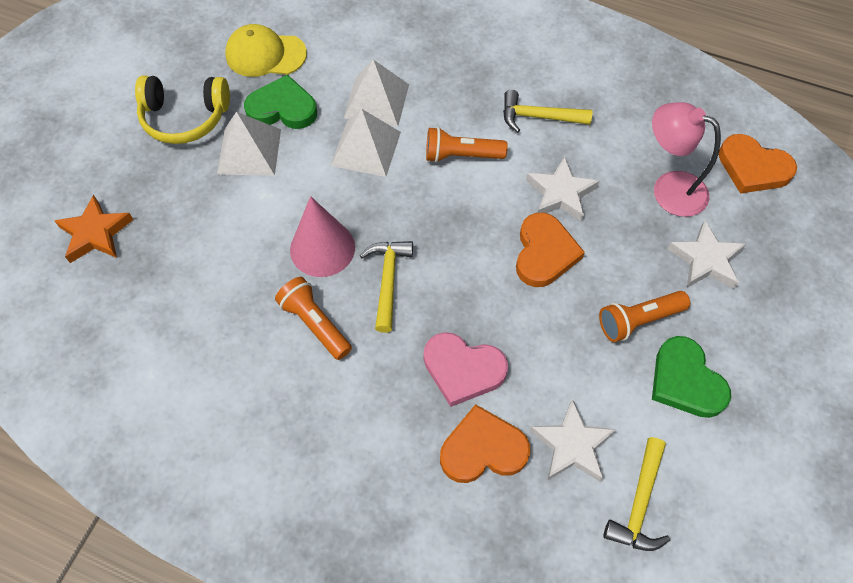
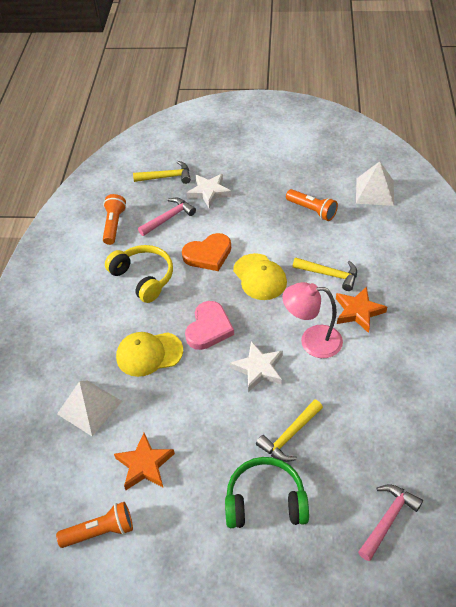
green headphones: none = 0 -> [225,457,309,528] = 1
green heart: [244,74,317,129] [652,336,731,418] = 2 -> none = 0
orange heart: [440,404,531,483] [516,213,585,287] [719,134,797,194] = 3 -> [182,233,231,271] = 1
orange star: [55,195,133,263] = 1 -> [114,433,175,490] [336,286,387,333] = 2
pink cone: [290,196,355,277] = 1 -> none = 0
pink hammer: none = 0 -> [138,198,196,236] [358,484,423,561] = 2
white pyramid: [217,112,281,176] [331,109,401,177] [343,59,409,127] = 3 -> [57,380,122,436] [356,161,394,206] = 2
white star: [526,157,599,222] [530,399,616,482] [667,220,746,289] = 3 -> [186,174,232,208] [230,341,283,392] = 2
yellow cap: [225,24,307,77] = 1 -> [116,332,183,377] [233,253,287,300] = 2

